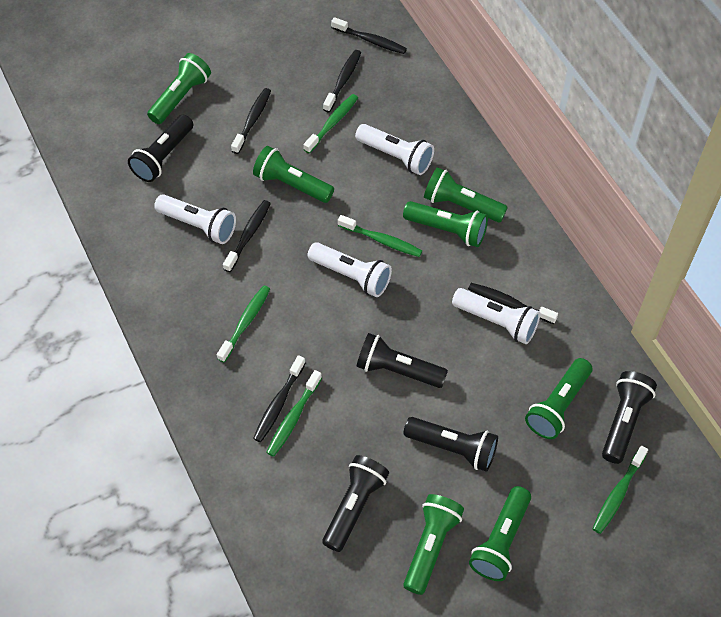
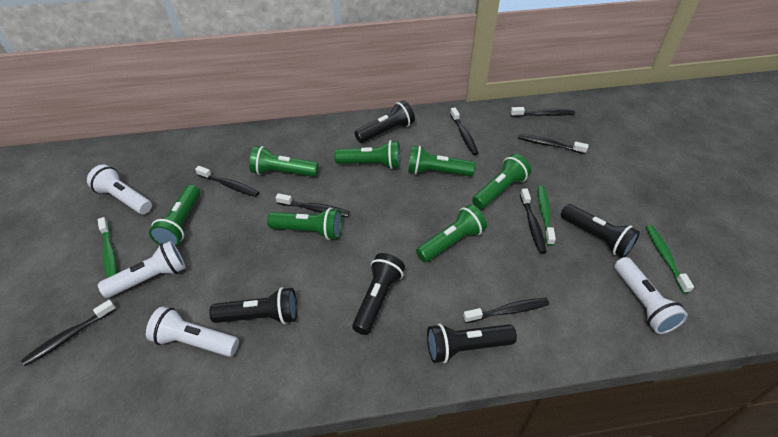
black toothbrush: [223,200,271,272] [231,88,271,154] [253,355,306,442] [323,50,361,112] [331,17,407,54] [468,283,558,324] = 6 -> [21,300,116,366] [195,166,259,197] [276,193,350,217] [450,107,479,155] [463,298,549,323] [511,107,575,117] [518,134,589,154] [520,188,547,254] = 8
green toothbrush: [217,285,270,363] [266,370,322,457] [304,94,358,154] [338,215,422,257] [592,446,648,534] = 5 -> [98,217,117,278] [538,186,556,246] [646,225,694,294] = 3

